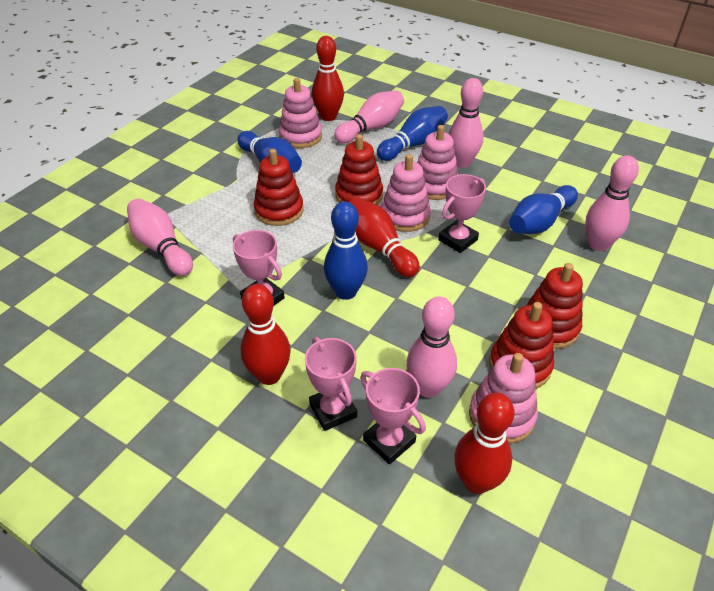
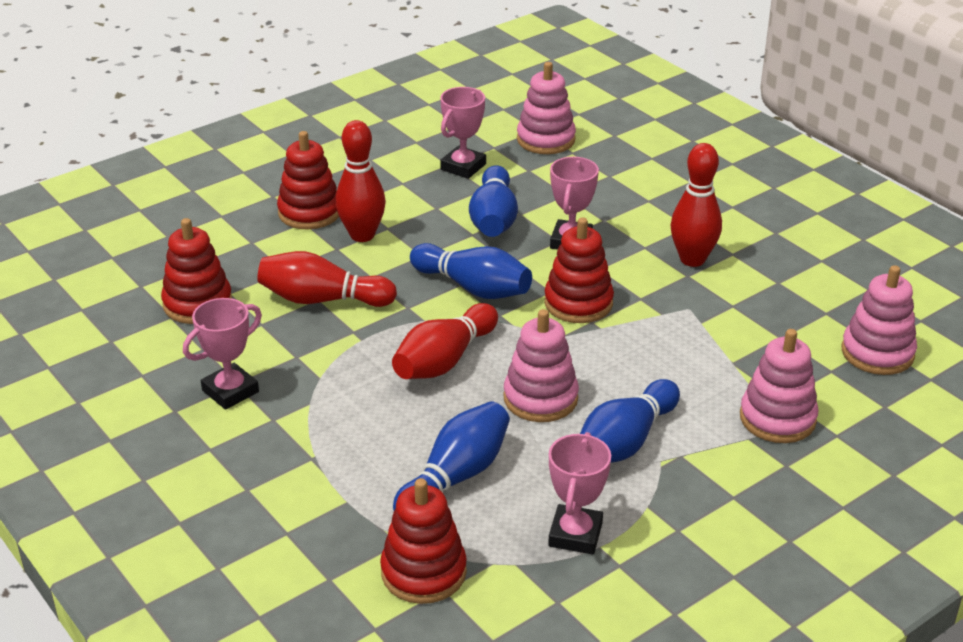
pink bowling pin: [127,198,193,276] [334,90,404,143] [406,296,457,398] [449,78,484,168] [585,155,639,251] = 5 -> none = 0

